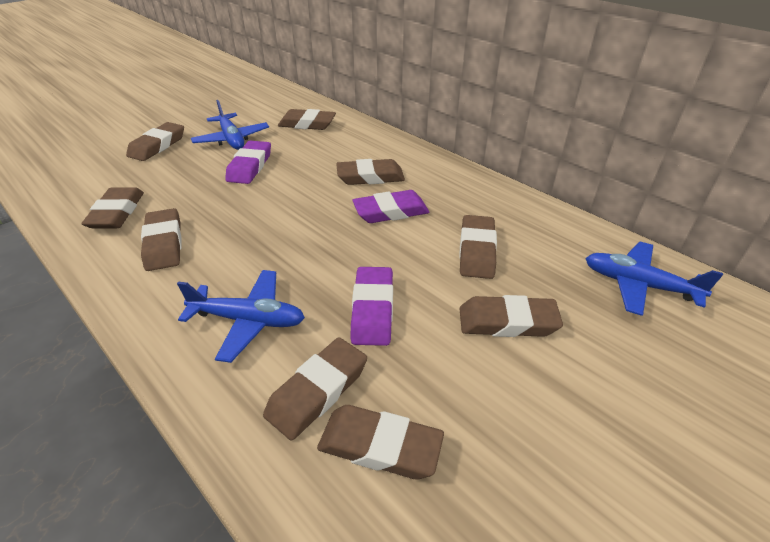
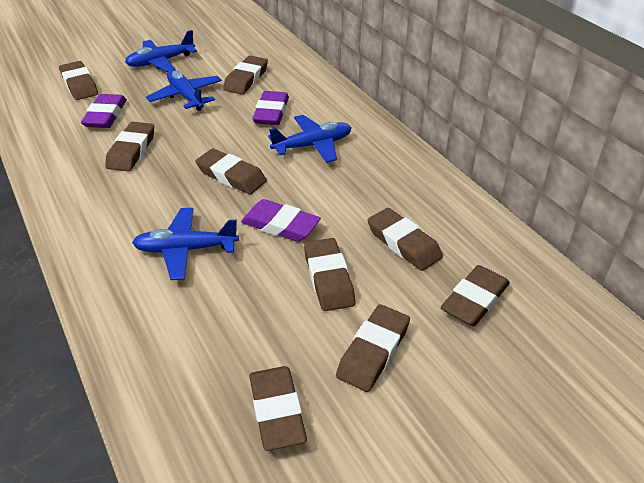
blue plane: [177,270,305,363] [191,100,269,150] [585,241,723,316] = 3 -> [125,30,197,72] [132,208,239,280] [146,69,222,111] [268,115,352,163] = 4

